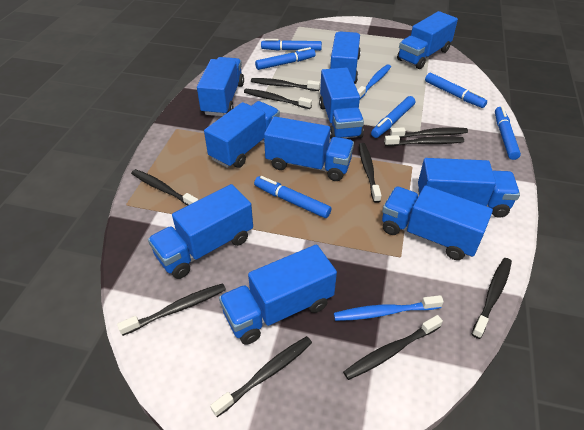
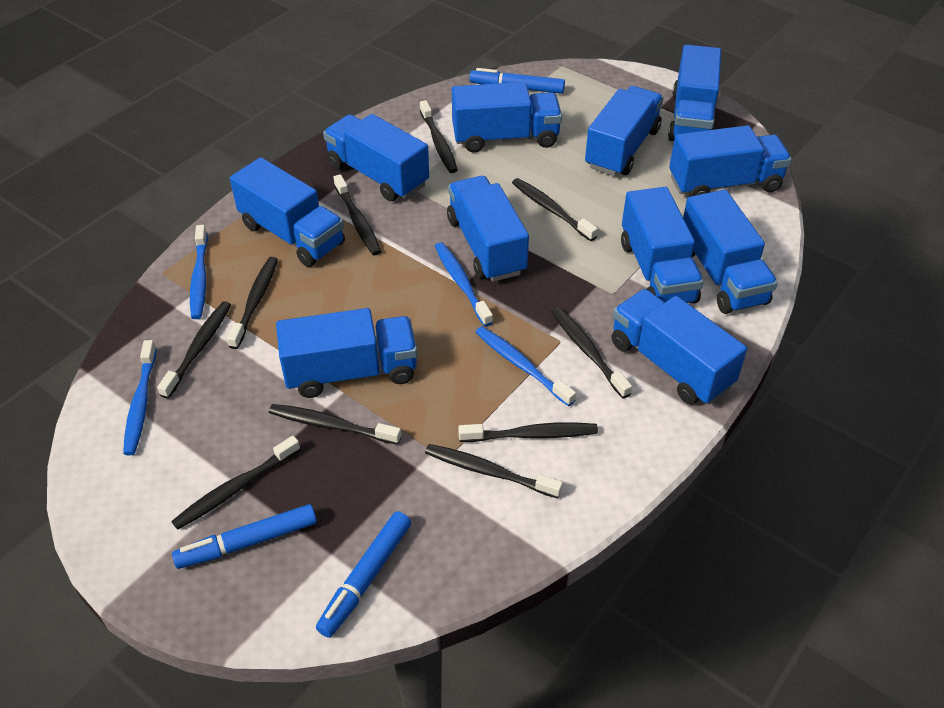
blue marker: [254,176,331,218] [255,47,315,70] [261,39,322,51] [371,96,415,138] [425,73,487,108] [495,106,521,160] = 6 -> [172,504,317,569] [316,511,411,638] [469,68,565,94] = 3
blue toothbrush: [334,295,444,321] [357,64,391,99] = 2 -> [123,340,157,455] [190,225,208,319] [435,242,493,327] [475,326,576,406] = 4
blue truck: [148,184,253,279] [197,57,244,116] [204,101,280,168] [219,245,337,345] [264,116,354,181] [319,67,364,139] [330,31,361,84] [382,185,493,260] [397,11,458,69] [418,158,520,218] = 10 -> [230,157,345,267] [276,308,417,398] [323,114,429,201] [447,176,529,282] [452,82,562,153] [585,86,664,176] [612,289,747,405] [621,187,704,304] [668,45,721,141] [669,125,792,197] [683,190,778,314] = 11

